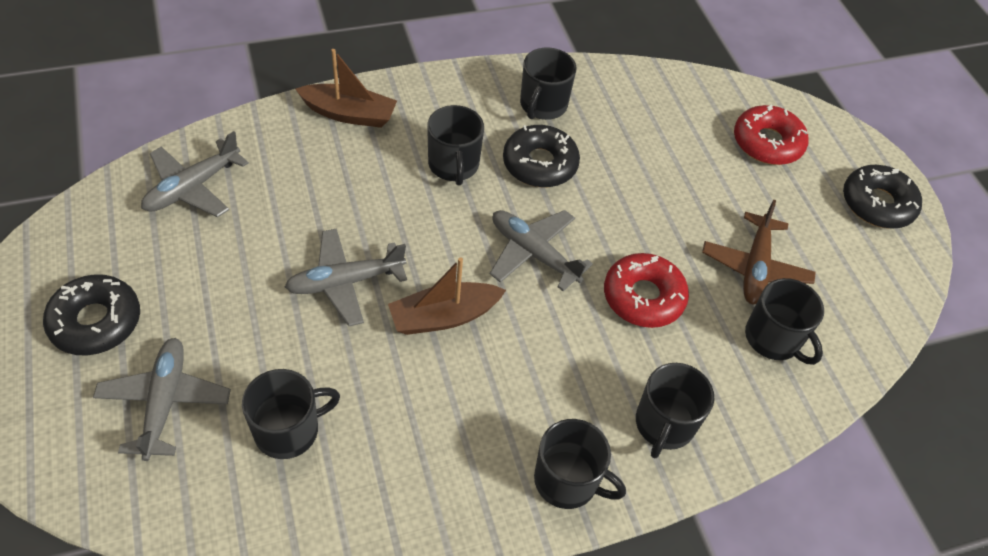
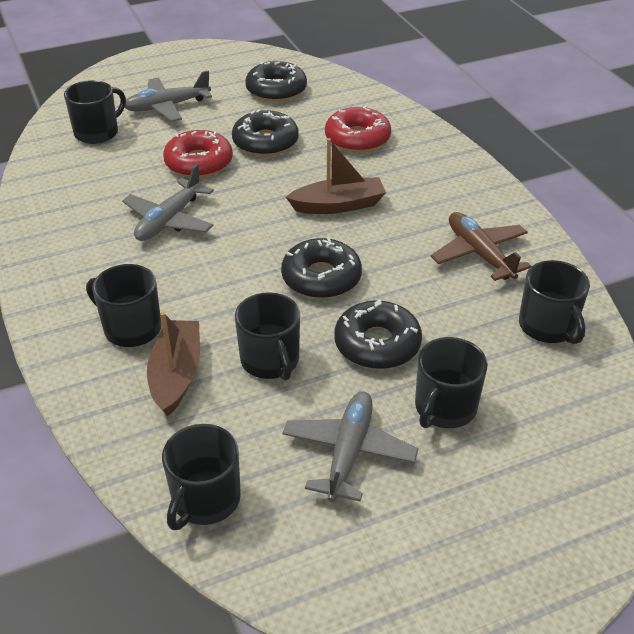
black donut: [43,274,140,355] [503,125,580,187] [843,165,922,229] = 3 -> [232,109,299,156] [245,61,307,102] [281,237,362,299] [334,300,422,369] = 4
grey plane: [93,338,231,461] [141,131,249,217] [285,228,407,326] [490,210,593,291] = 4 -> [122,164,214,241] [125,70,212,122] [282,391,418,502] = 3

